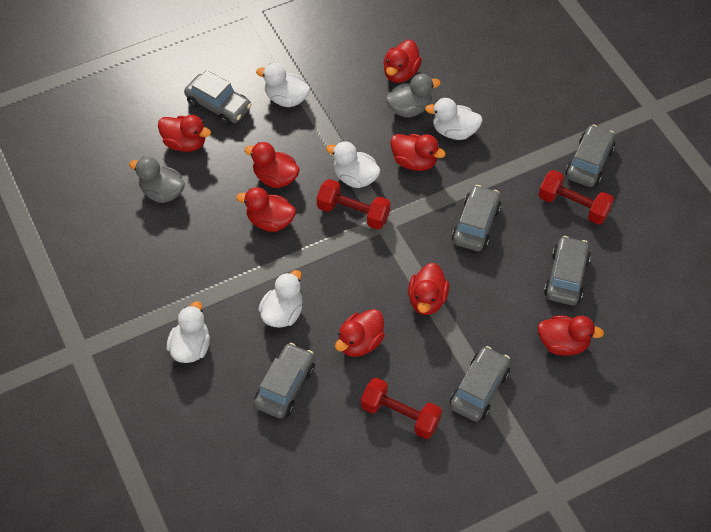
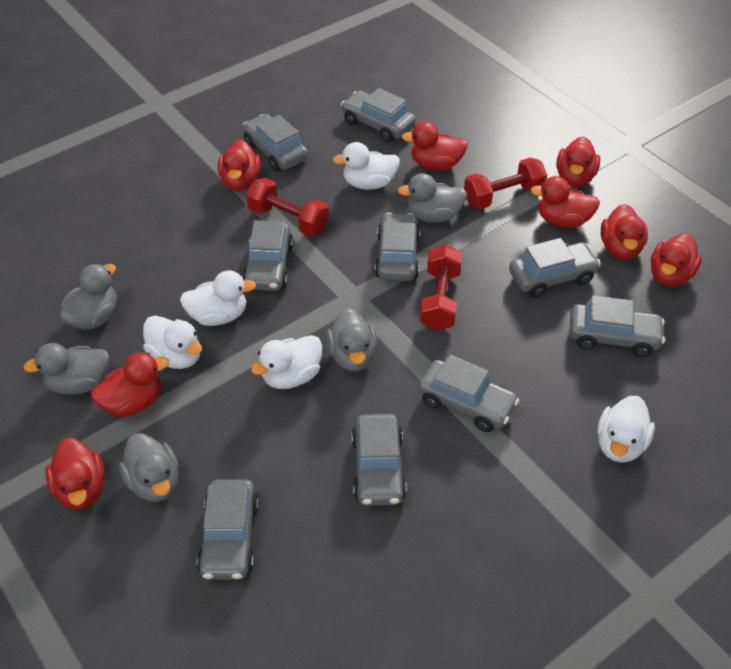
grey car: [184,70,252,126] [254,343,315,419] [450,346,510,421] [452,185,501,251] [544,236,591,305] [565,124,615,187] = 6 -> [197,480,259,580] [242,114,308,172] [242,220,293,291] [341,88,416,142] [352,414,407,506] [375,212,420,281] [418,355,519,432] [509,238,601,298] [569,295,665,357] = 9
grey duck: [129,156,185,203] [386,74,441,117] = 2 -> [23,343,109,395] [60,264,117,330] [119,433,179,502] [326,308,377,371] [398,173,467,223] = 5

